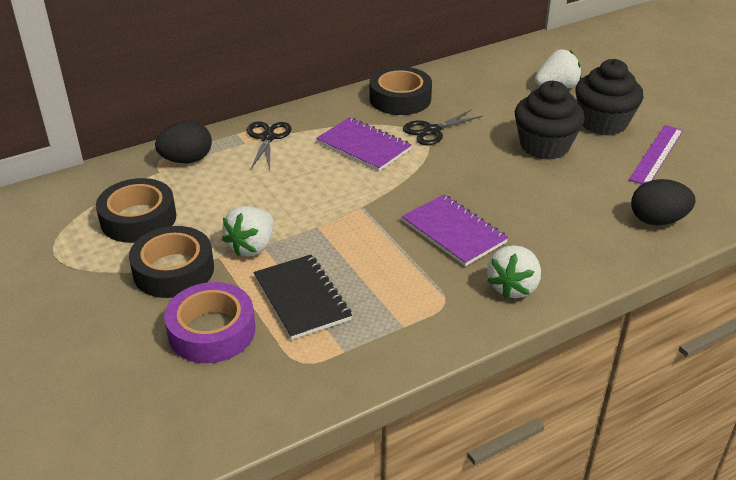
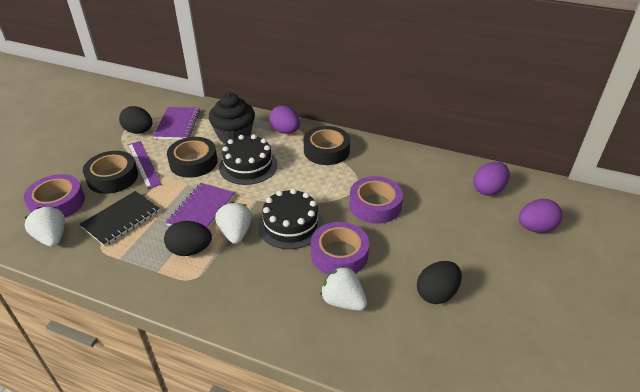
black cake: none = 0 -> [219,134,277,185] [258,188,324,249] = 2
black cupcake: [515,81,585,160] [575,59,643,136] = 2 -> [209,93,255,144] = 1
black egg: [155,121,212,163] [631,179,696,225] = 2 -> [119,106,152,134] [164,221,212,256] [417,261,462,304] = 3
black scissors: [247,121,292,169] [403,109,483,145] = 2 -> none = 0
purple egg: none = 0 -> [269,105,300,134] [473,162,510,196] [519,199,562,233] = 3
purple tape: [164,282,255,363] = 1 -> [24,174,85,218] [311,222,369,275] [349,176,403,224] = 3

